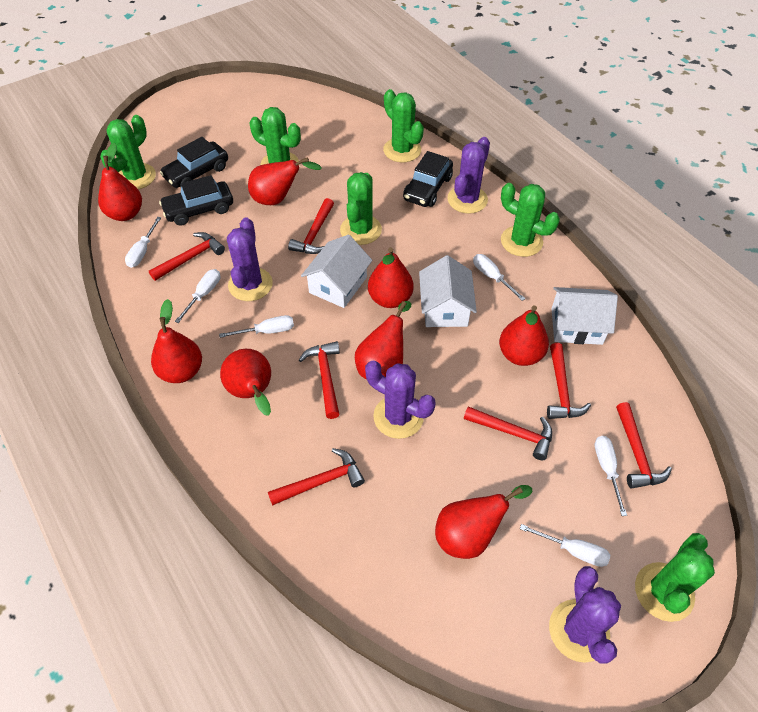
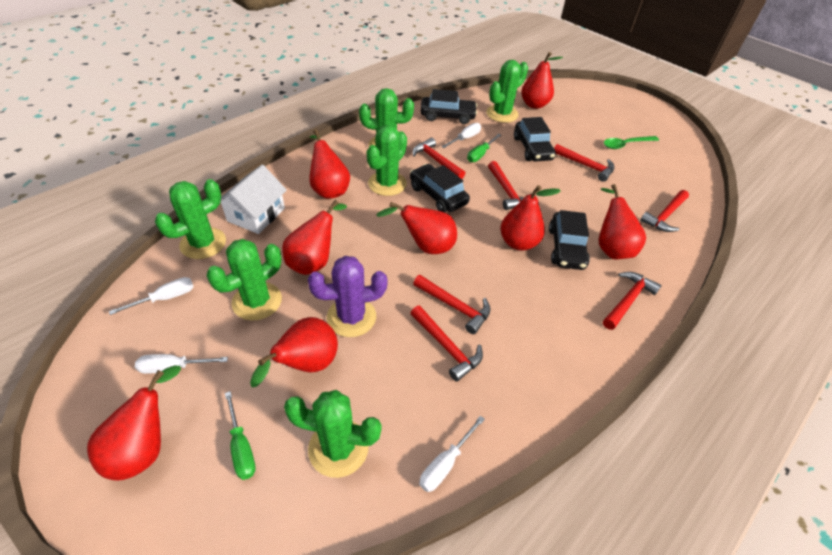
black car: [159,175,233,226] [160,137,228,188] [403,151,453,207] = 3 -> [410,164,470,212] [420,89,477,124] [514,117,556,162] [549,210,590,270] = 4
green screwdriver: none = 0 -> [225,391,256,480] [467,134,501,162] = 2
green spoon: none = 0 -> [604,136,659,149] = 1
purple cactus: [227,217,273,301] [365,361,436,439] [447,137,490,214] [549,566,621,664] = 4 -> [308,256,387,337] = 1
white house: [301,235,372,308] [419,255,477,327] [552,287,618,345] = 3 -> [221,165,287,234] = 1
white screwdriver: [125,217,161,268] [175,269,221,323] [219,315,294,338] [473,254,525,301] [520,524,610,567] [595,436,627,516] = 6 -> [109,277,194,315] [135,354,228,374] [419,416,485,492] [441,123,481,148] = 4

